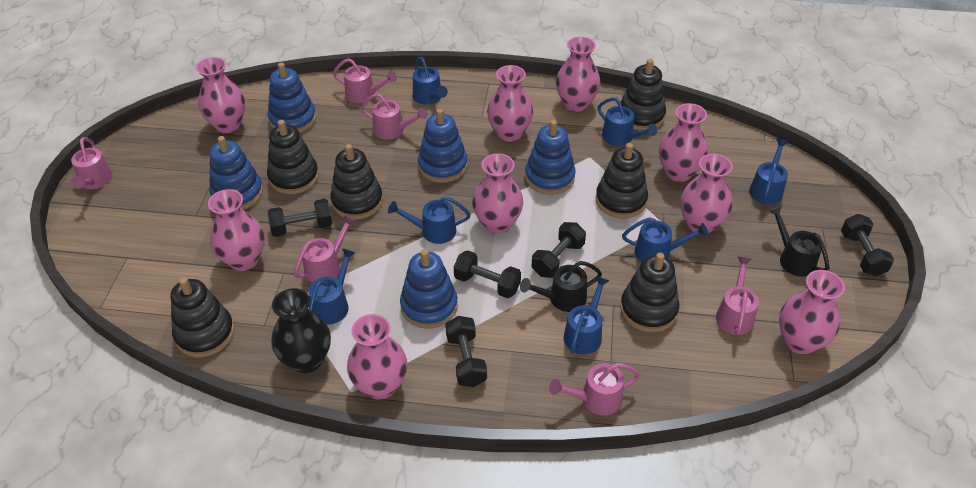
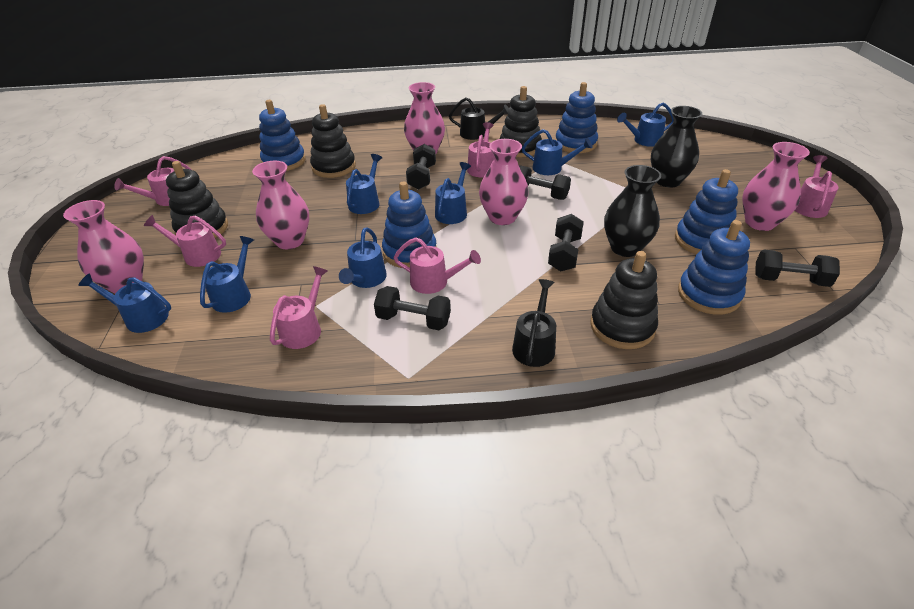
black stacking toy: [171,277,234,357] [267,120,319,194] [330,144,383,220] [596,143,648,218] [620,252,679,332] [621,59,666,130] = 6 -> [166,161,228,238] [310,104,356,178] [500,86,542,157] [590,251,658,349] = 4
black vase: [272,288,331,373] = 1 -> [604,165,661,257] [651,106,702,188] = 2
pink vase: [196,57,245,133] [208,189,265,271] [347,314,407,400] [472,153,523,234] [487,65,533,142] [556,37,600,112] [659,103,708,182] [680,154,733,233] [779,270,845,355] = 9 -> [63,200,144,293] [252,161,309,249] [404,82,445,153] [479,139,529,225] [742,142,810,231] = 5

